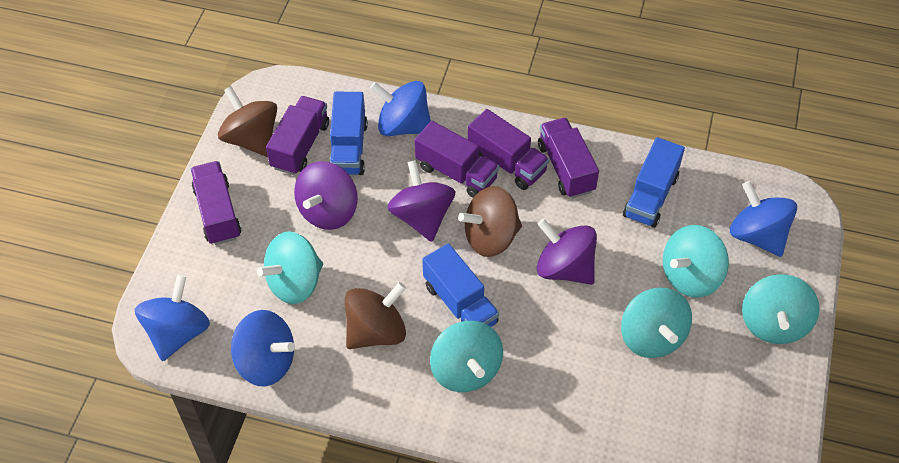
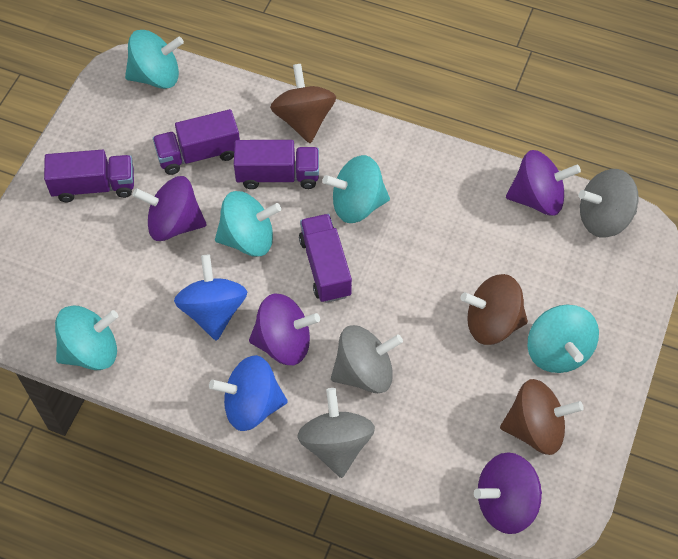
blue spinning top: [134,275,210,361] [231,310,295,386] [370,81,431,136] [730,181,797,257] = 4 -> [174,255,247,341] [209,355,288,431] = 2
blue truck: [330,92,368,175] [422,244,499,327] [623,137,685,228] = 3 -> none = 0
grey spinning top: none = 0 -> [297,388,375,478] [331,325,403,393] [579,169,638,238] = 3
purple spinning top: [294,161,358,230] [387,160,455,242] [537,219,597,285] = 3 -> [132,176,206,241] [249,293,320,365] [474,453,542,534] [506,150,581,216] = 4
purple truck: [190,161,241,245] [266,96,329,175] [415,121,499,198] [468,109,549,190] [538,118,599,198] = 5 -> [44,150,134,202] [153,109,240,175] [234,140,319,189] [299,214,352,303] = 4

